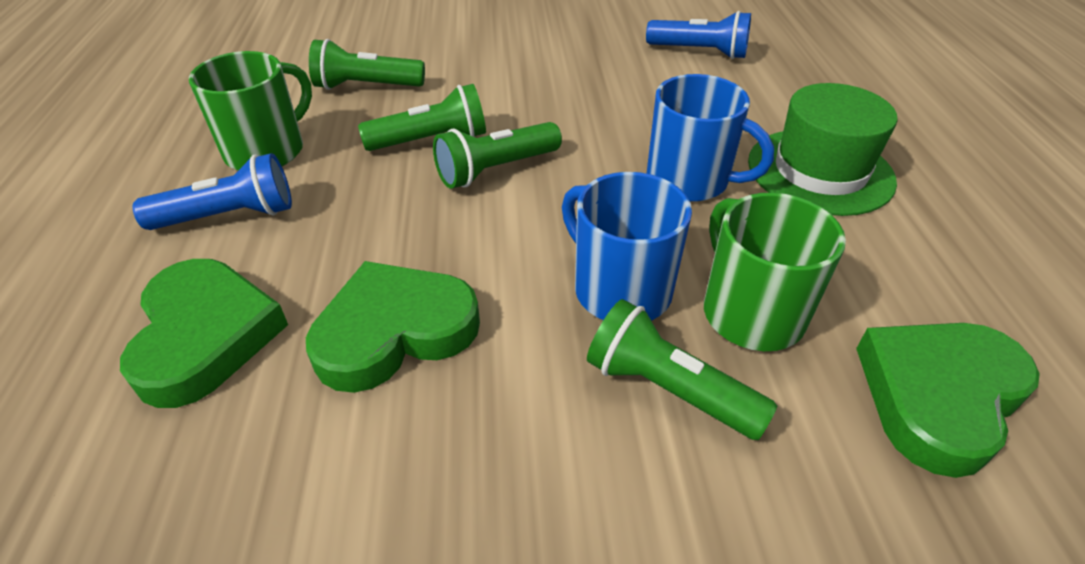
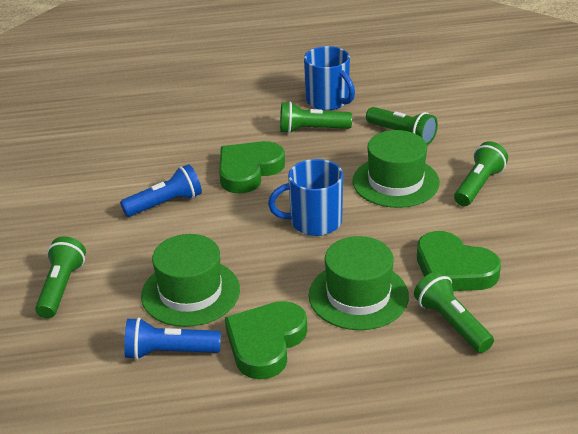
green flashlight: [309,39,425,90] [358,84,486,151] [433,122,562,188] [587,299,777,440] = 4 -> [35,236,86,318] [280,102,352,134] [366,107,438,145] [414,271,494,353] [454,141,508,206] = 5
green hat: [748,83,898,216] = 1 -> [141,234,240,327] [309,236,409,330] [353,130,440,208] = 3
green mug: [189,51,312,170] [704,193,846,351] = 2 -> none = 0

